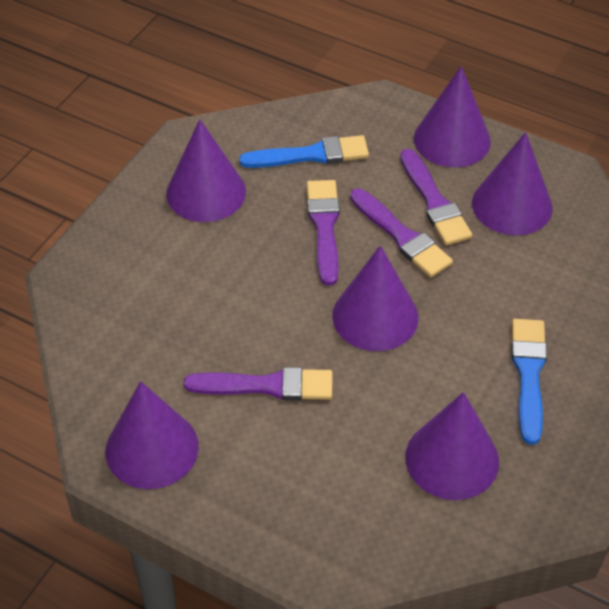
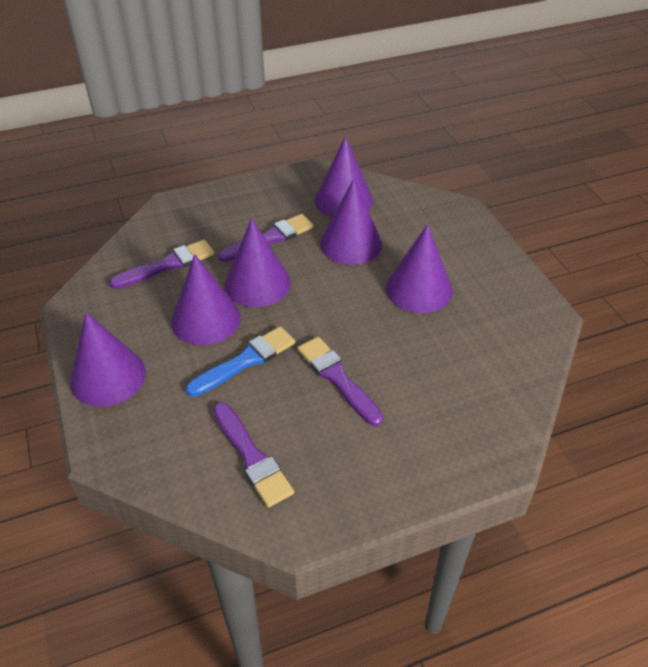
blue brush: [239,135,369,168] [511,319,547,445] = 2 -> [186,326,295,397] = 1

